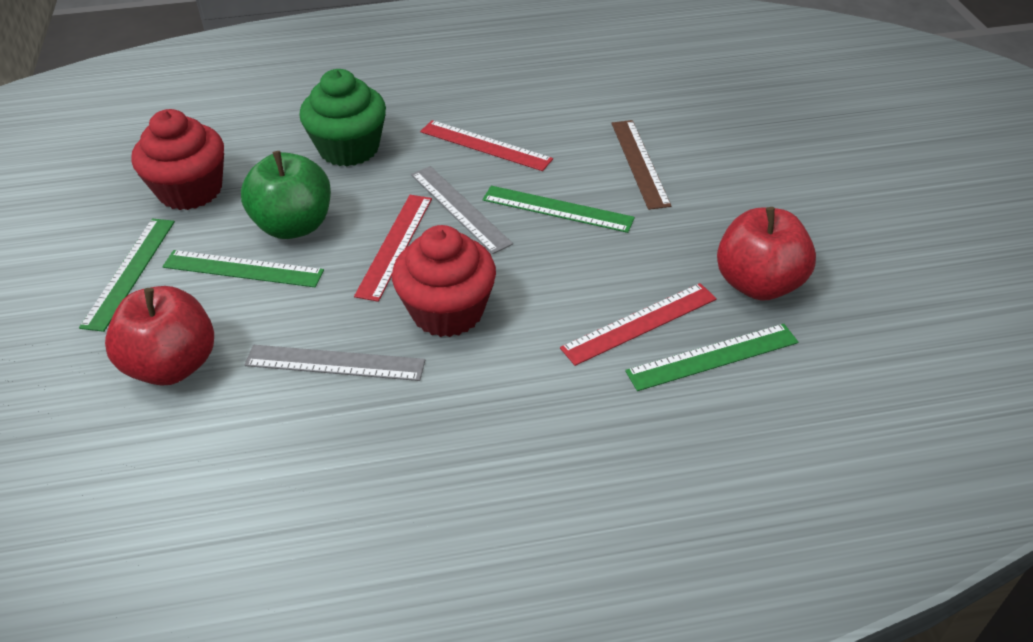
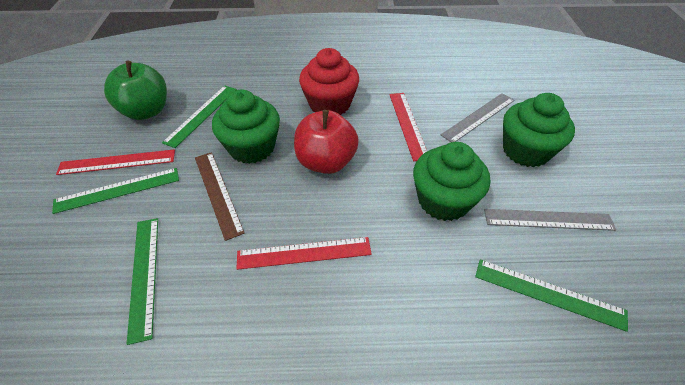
green cupcake: [300,69,386,166] = 1 -> [212,89,280,164] [413,142,490,221] [503,93,575,167] = 3
red apple: [105,286,214,385] [717,207,816,301] = 2 -> [294,110,359,174] = 1
red cupcake: [131,109,224,210] [392,225,496,337] = 2 -> [299,48,359,115] = 1

